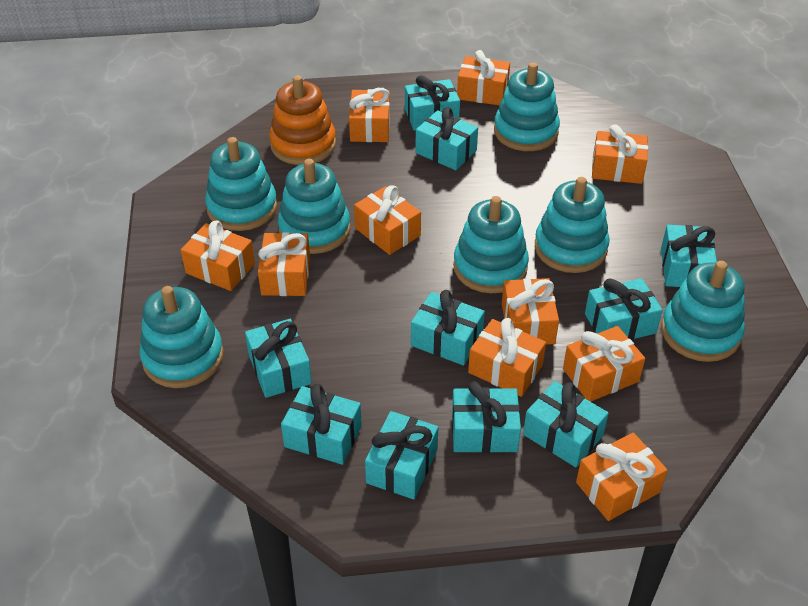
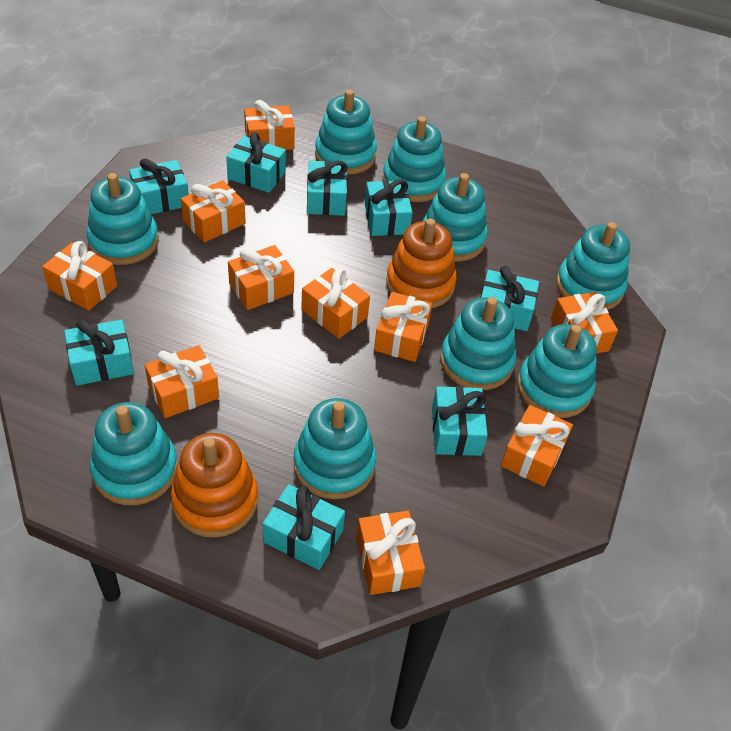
orange stacking toy: [269,75,336,165] = 1 -> [171,433,258,538] [386,218,457,308] = 2
turquoise gift: [245,319,312,398] [281,384,362,465] [365,411,438,499] [405,75,460,131] [411,290,485,366] [415,107,478,170] [452,381,521,453] [523,381,609,467] [585,278,663,340] [661,225,717,287] = 10 -> [64,319,134,386] [129,158,189,214] [226,132,286,193] [263,484,345,570] [307,161,347,216] [365,180,413,236] [432,386,488,456] [480,266,539,331] = 8
turquoise stacking toy: [140,286,223,388] [205,137,277,231] [278,159,350,254] [453,196,529,293] [494,62,560,151] [535,177,610,273] [661,261,745,362] = 7 -> [87,173,159,265] [90,402,178,505] [293,398,376,499] [315,90,377,175] [383,116,446,202] [423,173,488,262] [440,297,516,390] [517,324,597,418] [556,222,630,310] = 9

